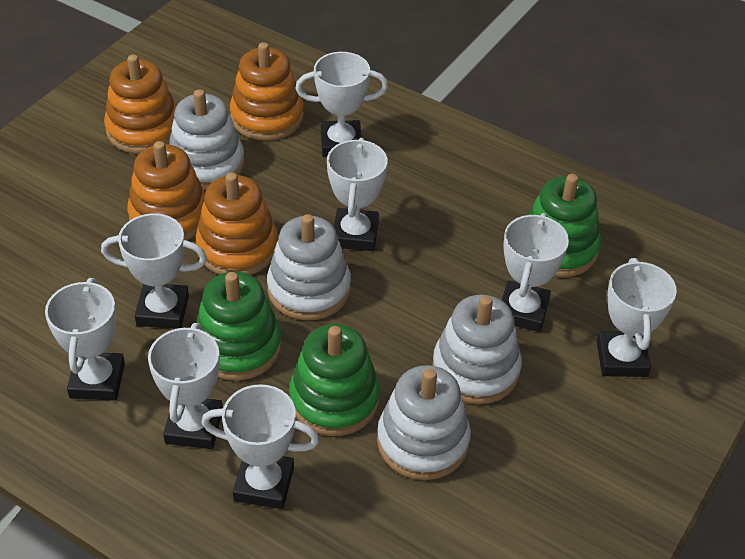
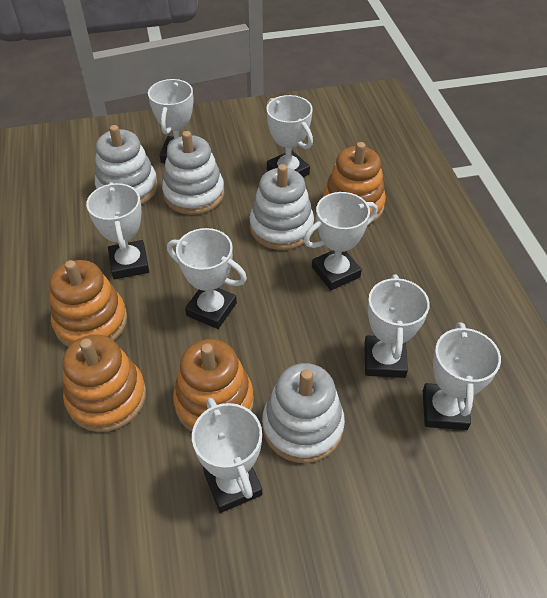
green stacking toy: [196,272,282,381] [289,324,380,436] [528,174,601,277] = 3 -> none = 0

